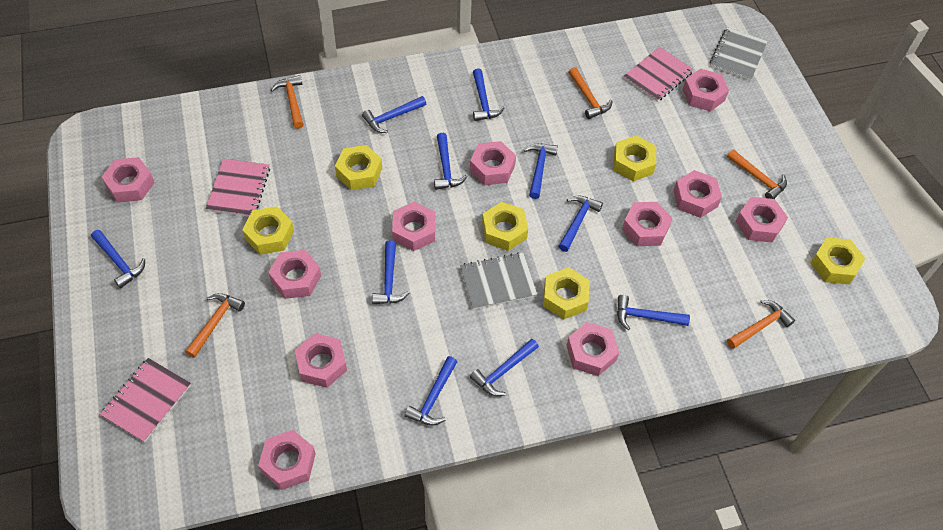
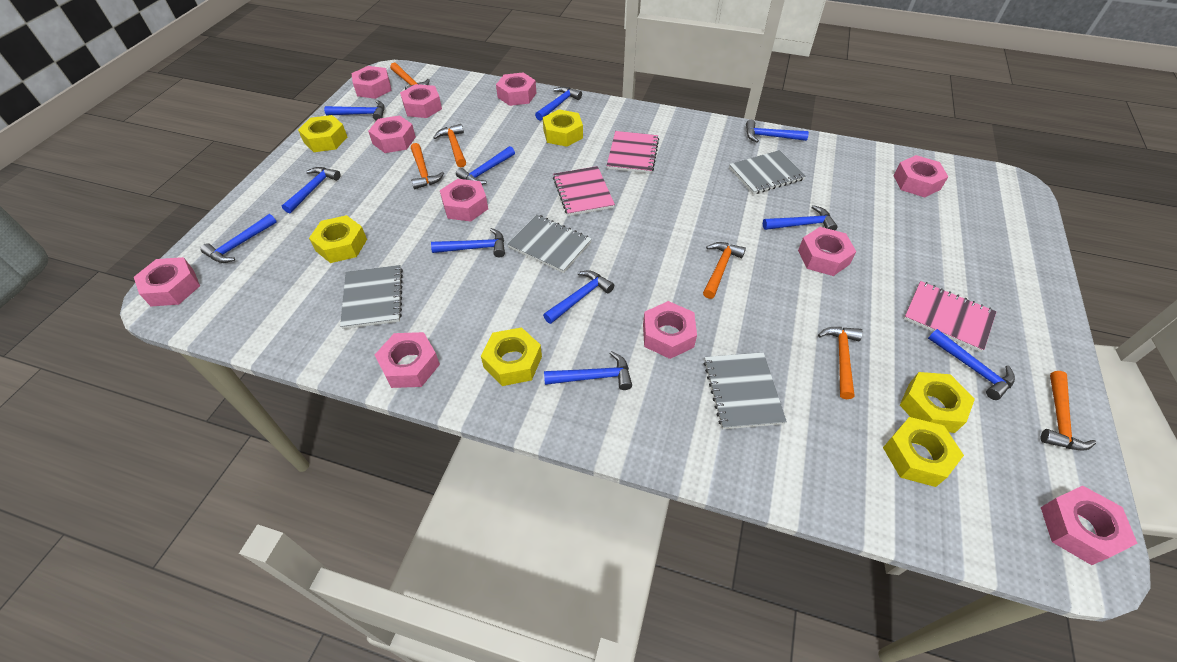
blue hammer: [91,230,145,288] [362,96,426,133] [372,240,409,304] [405,356,457,426] [434,133,467,190] [470,339,539,396] [473,68,504,121] [524,144,558,199] [558,195,603,252] [617,295,690,330] = 10 -> [200,214,277,263] [282,167,341,213] [324,100,384,121] [431,228,505,257] [456,146,515,185] [535,87,582,121] [543,270,614,324] [544,351,632,390] [746,120,809,142] [763,205,837,230] [928,329,1015,400] = 11
grey notebook: [460,252,537,310] [710,27,768,81] = 2 -> [340,265,403,329] [507,215,592,273] [704,352,787,429] [729,150,806,194] = 4
orange hammer: [185,293,245,358] [271,75,304,129] [568,67,613,119] [727,149,787,199] [727,300,795,349] = 5 -> [390,62,430,90] [411,143,444,189] [433,124,466,167] [703,242,746,299] [818,327,863,399] [1041,371,1096,450] = 6

